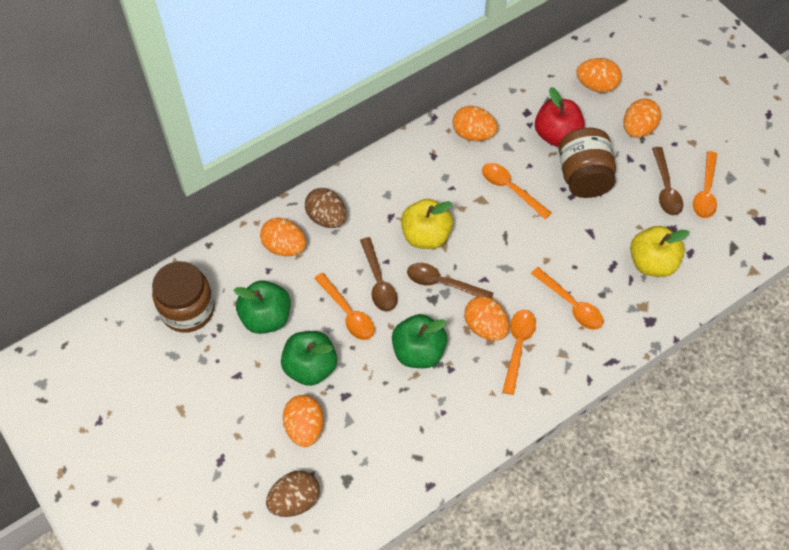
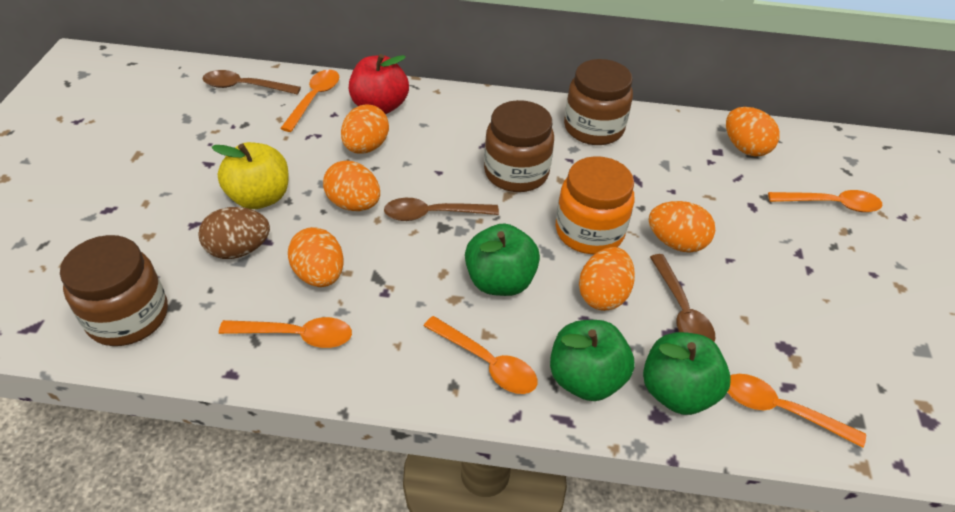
brown egg: [266,471,320,517] [305,188,347,228] = 2 -> [198,207,270,259] = 1
brown jar: [152,261,215,333] [559,128,616,198] = 2 -> [60,235,168,346] [484,100,554,192] [564,59,633,145] = 3
orange jar: none = 0 -> [556,156,635,254] = 1
yellow apple: [401,199,453,249] [630,226,690,277] = 2 -> [211,142,288,209] = 1

